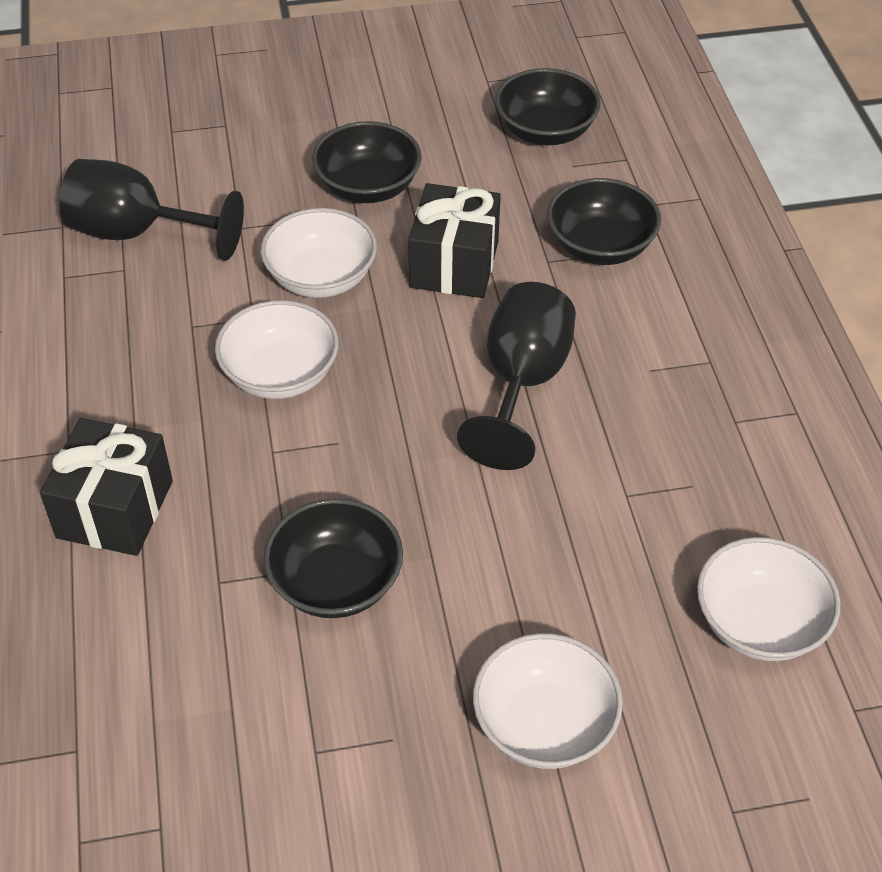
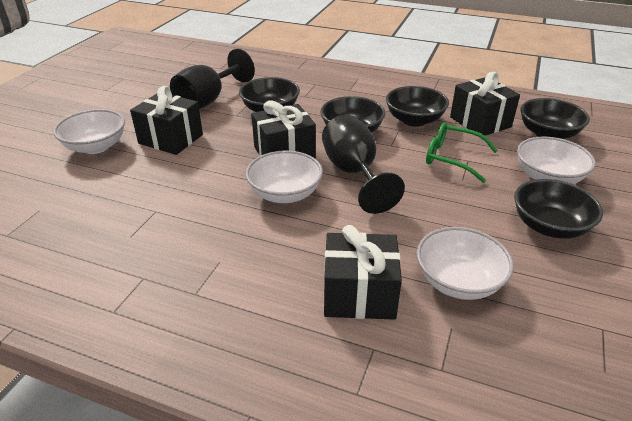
black bowl: [264,498,403,618] [312,121,422,203] [495,68,601,145] [547,178,661,265] = 4 -> [239,77,300,112] [320,96,386,133] [386,86,449,127] [514,179,603,239] [520,98,590,139] = 5
black gift: [40,418,173,556] [408,183,501,298] = 2 -> [130,86,203,155] [251,100,316,158] [324,225,402,320] [450,72,520,136] = 4
green glasses: none = 0 -> [426,122,498,183] = 1

